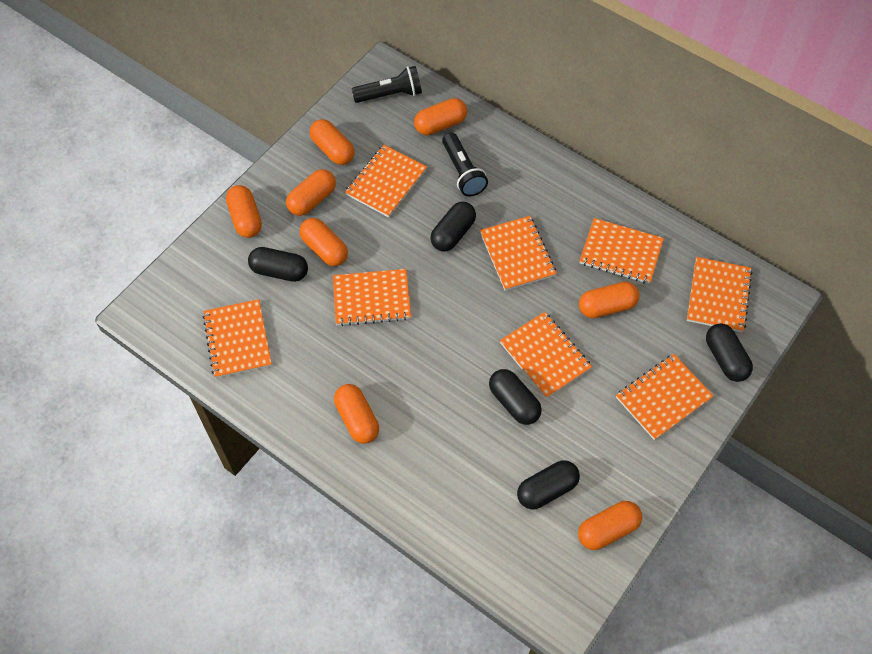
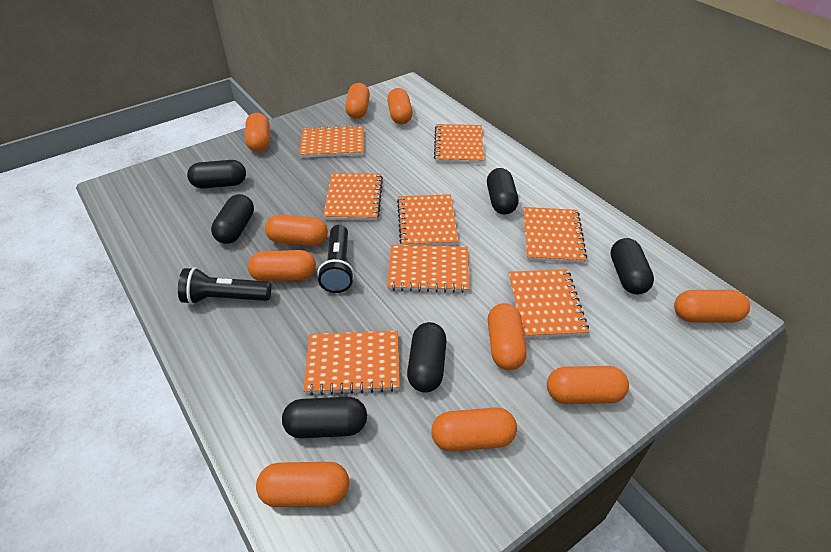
black capsule: [248,247,308,282] [430,202,476,251] [489,369,542,425] [517,460,580,509] [706,323,753,382] = 5 -> [187,160,246,189] [211,194,254,244] [282,397,367,438] [407,322,447,392] [487,168,518,215] [610,238,654,295] = 6
orange capsule: [226,185,262,238] [286,169,336,216] [299,218,348,266] [310,119,355,165] [334,384,379,444] [414,98,467,135] [578,501,642,550] [579,282,640,318] = 8 -> [245,113,270,152] [248,250,316,282] [256,462,349,507] [265,215,328,246] [345,83,370,119] [387,88,413,124] [431,407,517,452] [488,303,527,370] [547,366,629,404] [674,290,750,323] = 10

